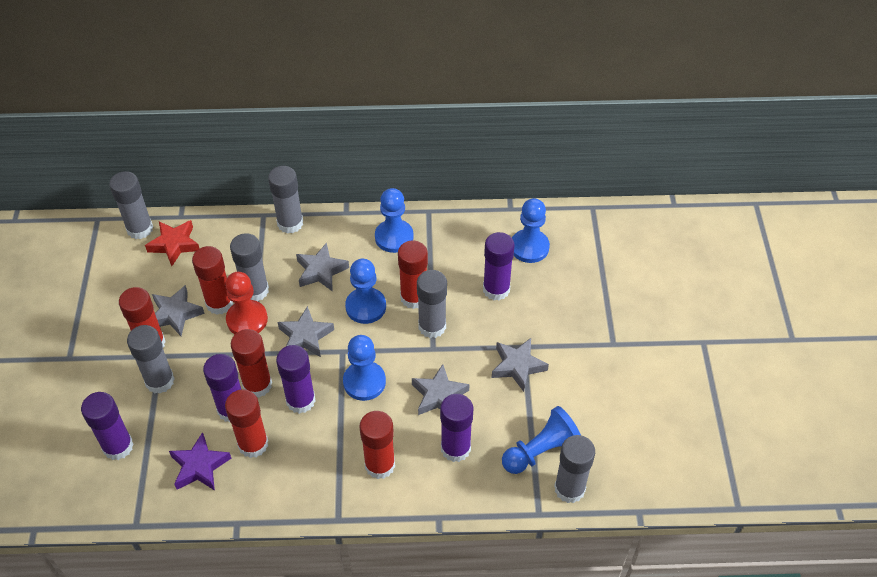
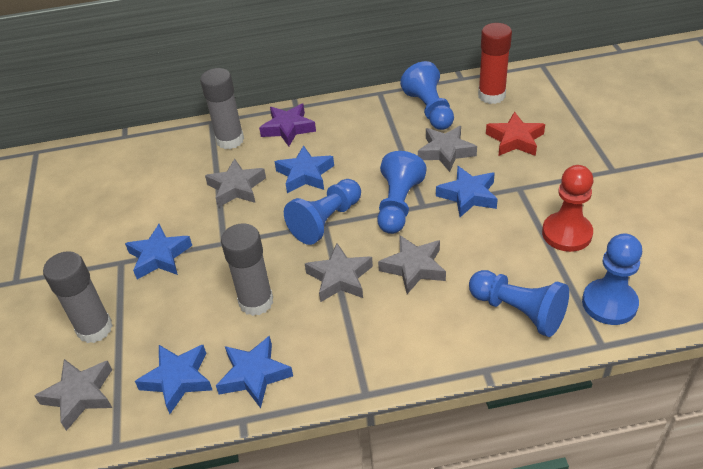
blue star: none = 0 -> [125,224,192,279] [135,345,212,414] [216,336,293,408] [274,145,334,193] [436,166,498,217] = 5
grey glue stick: [109,171,153,239] [127,325,174,394] [230,233,269,301] [268,166,303,234] [417,270,447,338] [554,435,595,503] = 6 -> [43,251,113,343] [200,68,244,149] [221,223,273,316] = 3
purple glue stick: [81,392,134,460] [203,354,241,423] [276,345,316,414] [440,394,473,462] [483,232,515,301] = 5 -> none = 0
red glue stick: [119,287,166,347] [192,246,233,315] [225,389,268,458] [231,329,272,398] [360,411,395,479] [398,240,428,309] = 6 -> [478,23,512,104] = 1

